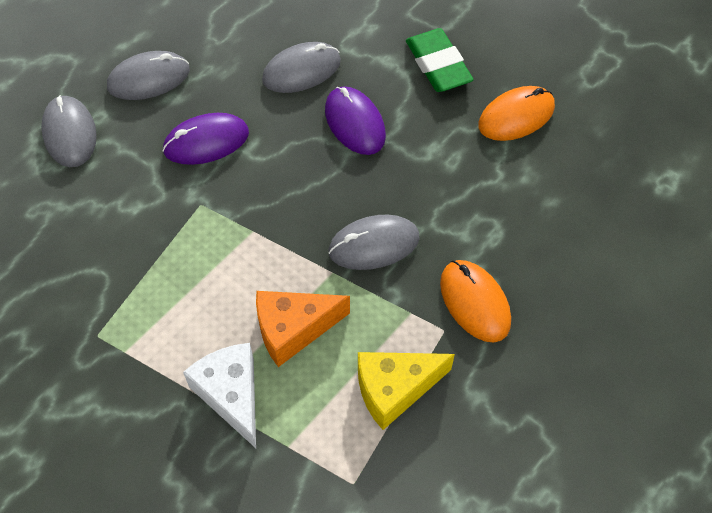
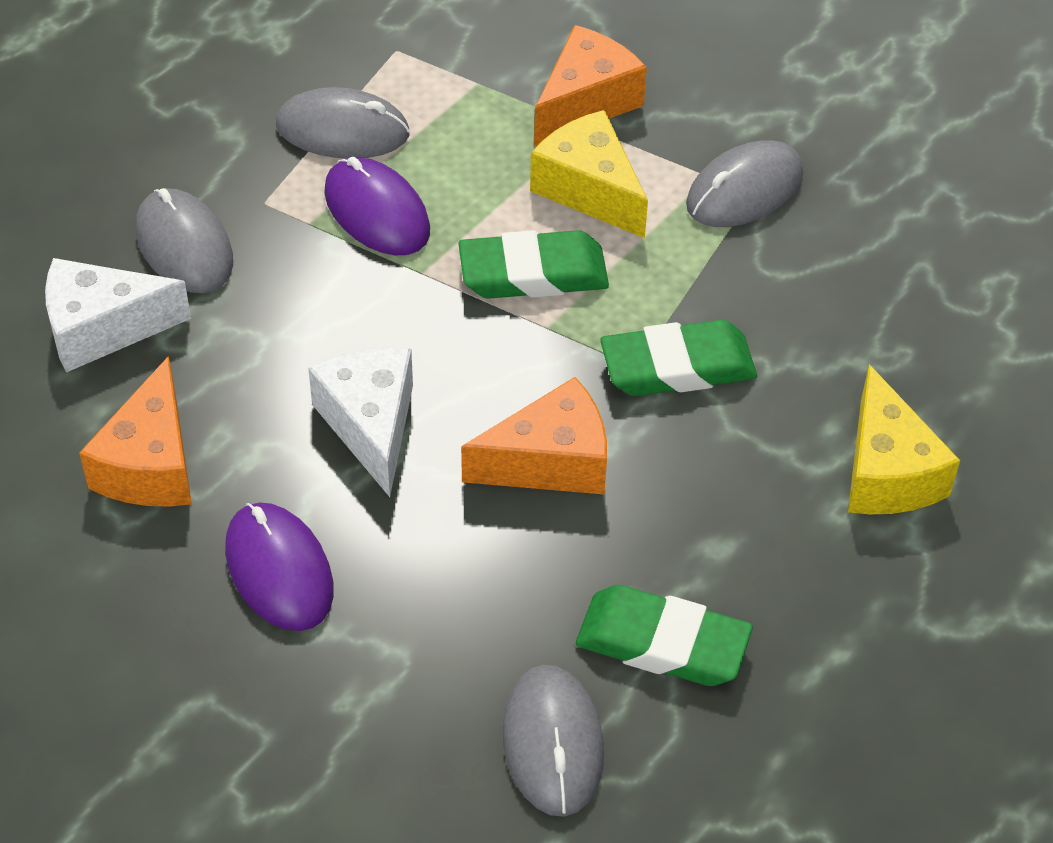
green eraser: [406,28,474,92] = 1 -> [458,230,609,299] [576,585,753,686] [600,320,757,396] = 3
orange cheese: [256,291,350,367] = 1 -> [79,356,192,507] [461,377,607,494] [534,25,647,146] = 3
orange mouse: [440,260,511,343] [478,86,555,141] = 2 -> none = 0
white cheese: [183,343,256,448] = 1 -> [45,258,191,373] [308,348,413,497] = 2
yellow cheese: [358,352,455,430] = 1 -> [530,110,648,238] [848,364,960,514] = 2

